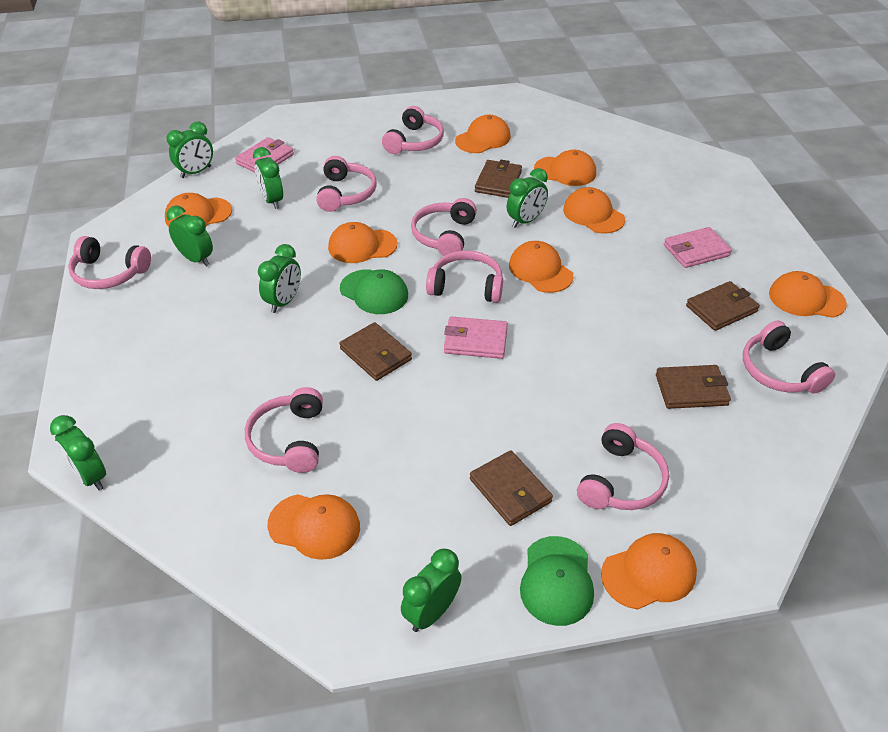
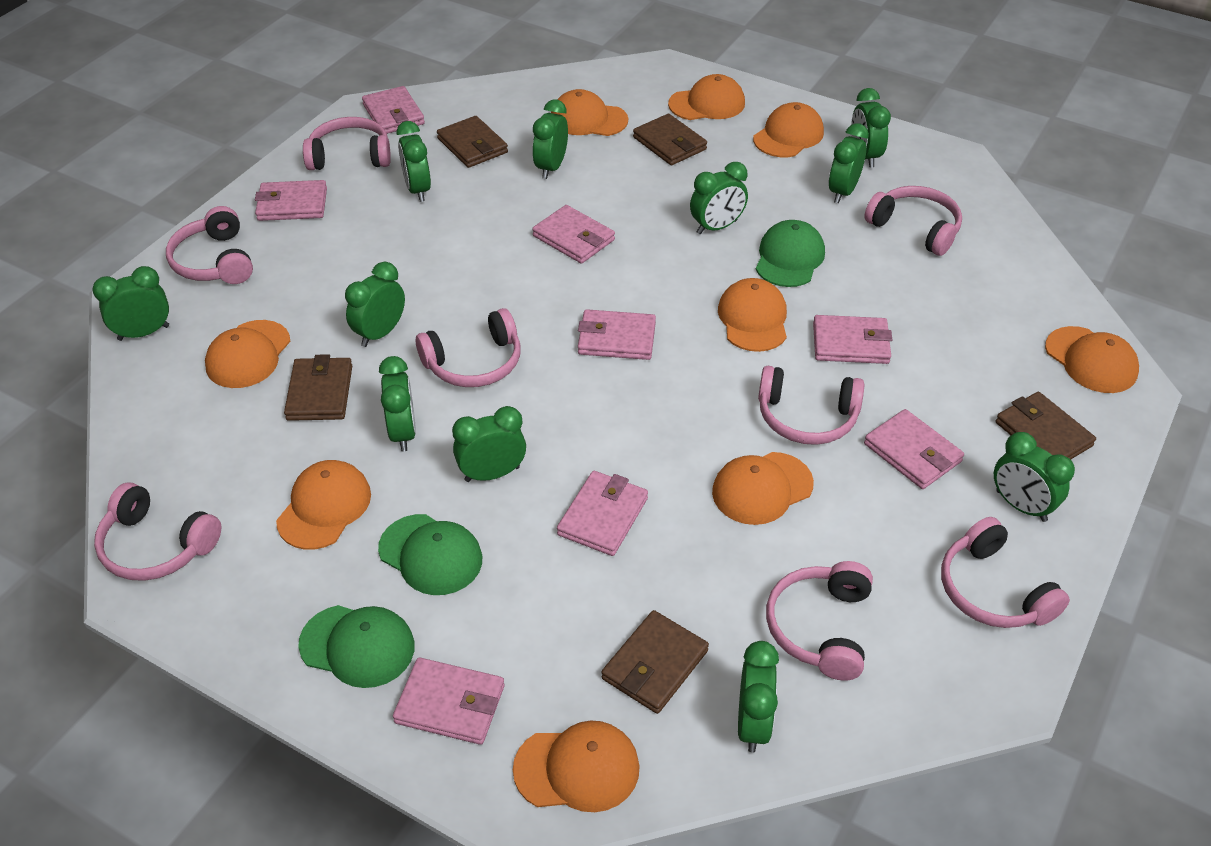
green cap: [340,269,408,314] [520,536,594,626] = 2 -> [298,605,414,688] [378,514,482,595] [756,220,825,287] = 3
green clock: [50,415,106,491] [166,205,213,267] [167,121,213,178] [253,147,283,209] [258,244,301,313] [401,549,462,632] [507,168,548,228] = 7 -> [92,266,169,341] [345,262,405,347] [379,356,416,452] [397,121,431,202] [452,406,526,482] [532,99,568,179] [690,162,748,234] [738,641,779,753] [829,123,869,203] [851,88,891,167] [994,432,1075,522] = 11
pink wallet: [235,137,294,172] [444,316,508,359] [664,227,732,268] = 3 -> [255,180,327,221] [362,86,425,134] [393,658,505,745] [532,205,615,264] [557,471,648,556] [578,309,656,360] [813,315,892,364] [864,409,964,489] = 8

